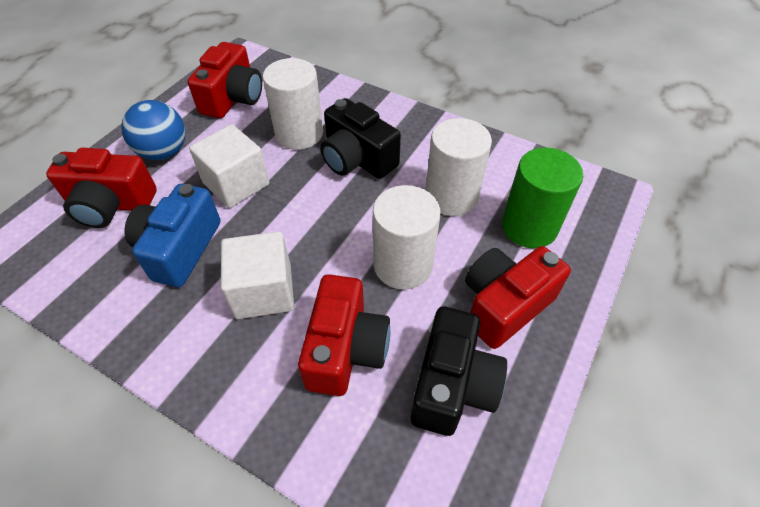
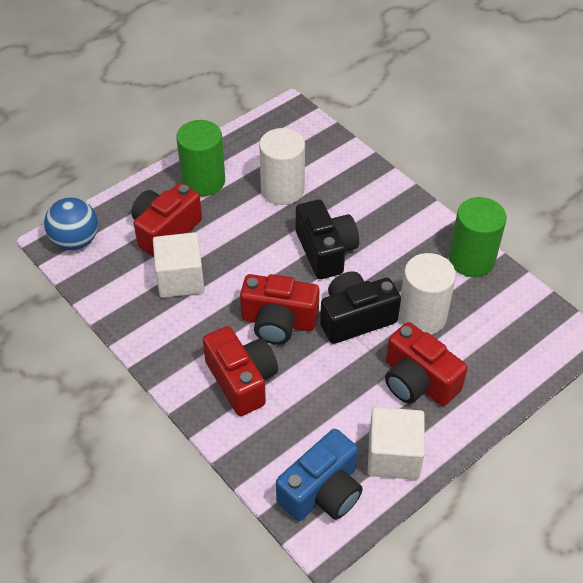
green cylinder: [502,148,583,248] = 1 -> [176,120,225,196] [449,197,507,277] = 2
white cylinder: [262,58,323,150] [373,185,441,289] [426,118,492,216] = 3 -> [259,128,305,205] [399,253,456,335] = 2

